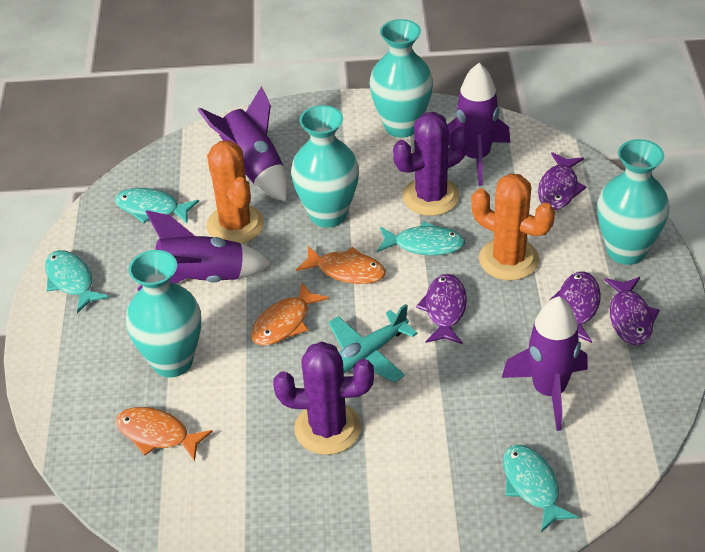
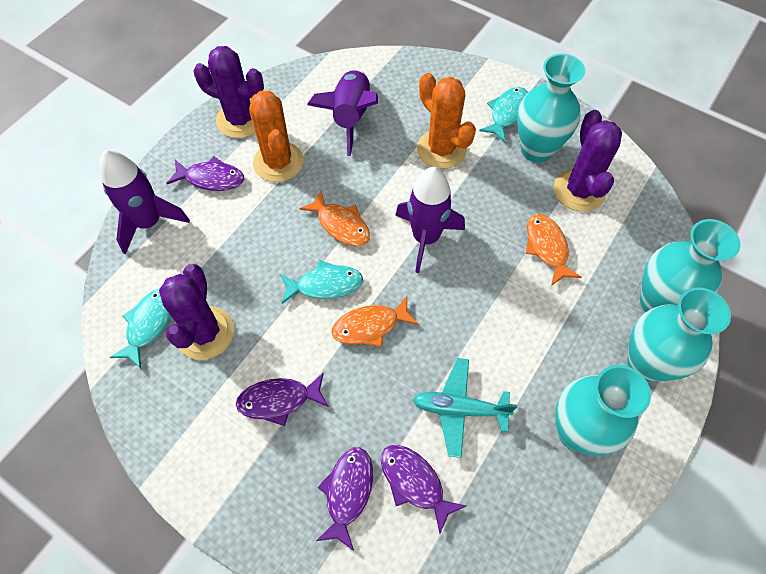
purple cactus: [273,342,374,455] [393,112,469,216] = 2 -> [159,264,234,360] [194,46,264,138] [554,110,622,212] = 3
purple rocket: [137,210,271,291] [197,86,288,202] [447,63,510,186] [502,296,588,431] = 4 -> [99,150,190,254] [307,69,378,156] [395,167,465,273] = 3
turquoise fish: [45,250,109,313] [115,188,199,223] [377,221,465,256] [503,445,579,532] = 4 -> [110,288,171,369] [280,260,363,304] [479,87,528,142] = 3

